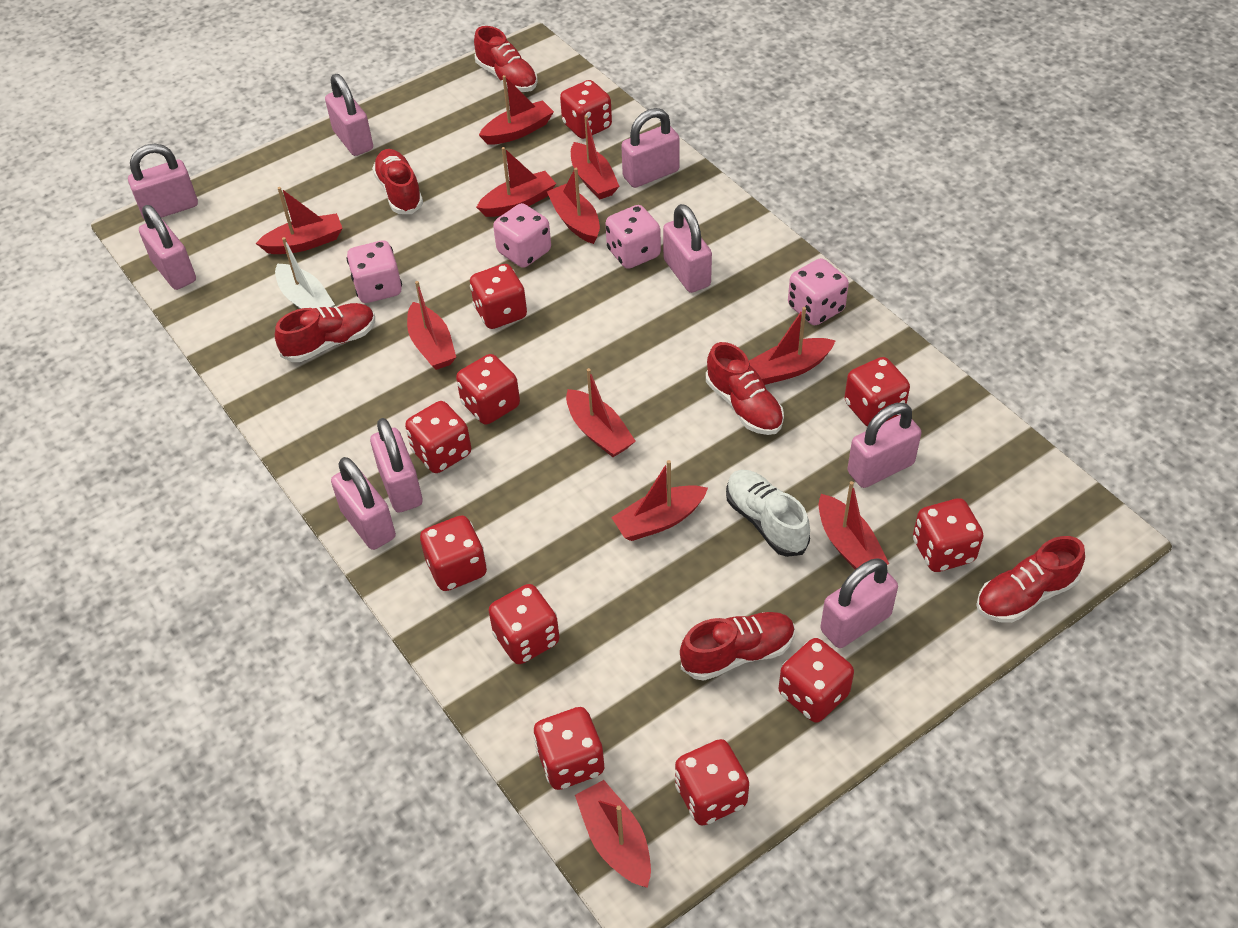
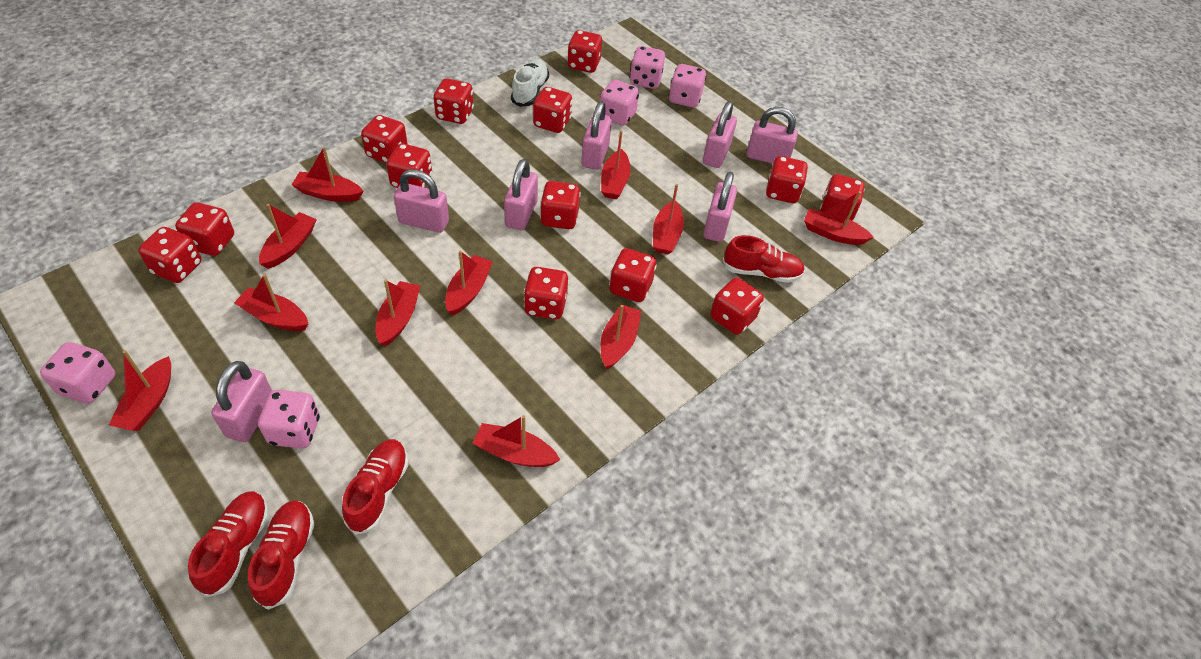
pink dice: [346,240,402,303] [493,203,551,268] [606,205,661,269] [788,258,849,325] = 4 -> [40,342,115,404] [258,390,320,449] [600,80,639,126] [630,46,665,89] [669,64,706,108] = 5
pink padlock: [128,144,198,220] [139,205,196,290] [325,74,373,156] [331,457,396,550] [370,418,423,513] [621,108,680,188] [663,204,712,293] [820,559,898,648] [847,403,921,488] = 9 -> [211,361,272,442] [394,169,449,233] [504,159,538,230] [581,101,612,170] [703,101,737,168] [703,172,737,242] [746,107,798,164] = 7
red dice: [405,401,471,473] [420,515,487,591] [456,354,520,425] [470,264,527,329] [488,584,559,664] [533,707,604,790] [560,80,612,139] [675,739,749,825] [779,638,854,723] [844,357,910,427] [913,498,983,572] = 11 -> [138,227,201,283] [175,202,234,256] [361,115,408,163] [386,144,432,188] [433,78,474,124] [524,267,568,319] [533,87,572,133] [540,181,581,229] [567,30,602,73] [609,248,657,302] [710,278,764,335] [766,156,808,203] [820,174,865,221] = 13
red shoe: [275,303,375,362] [372,149,423,214] [474,26,538,92] [680,612,795,681] [706,342,784,435] [976,536,1085,623] = 6 -> [188,491,269,597] [248,500,315,610] [342,439,408,535] [722,235,805,283] = 4
white boat: [275,237,335,309] = 1 -> none = 0

